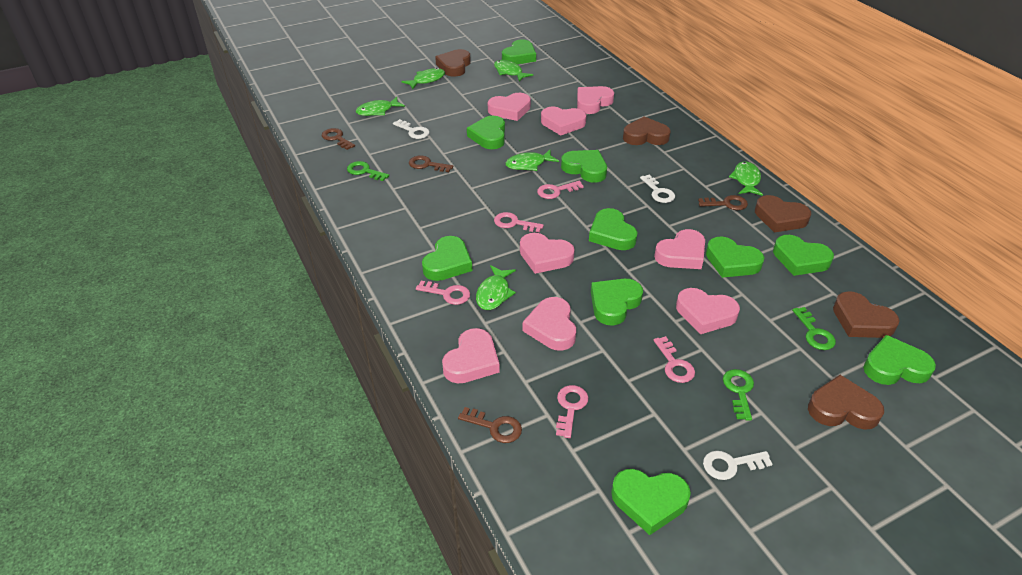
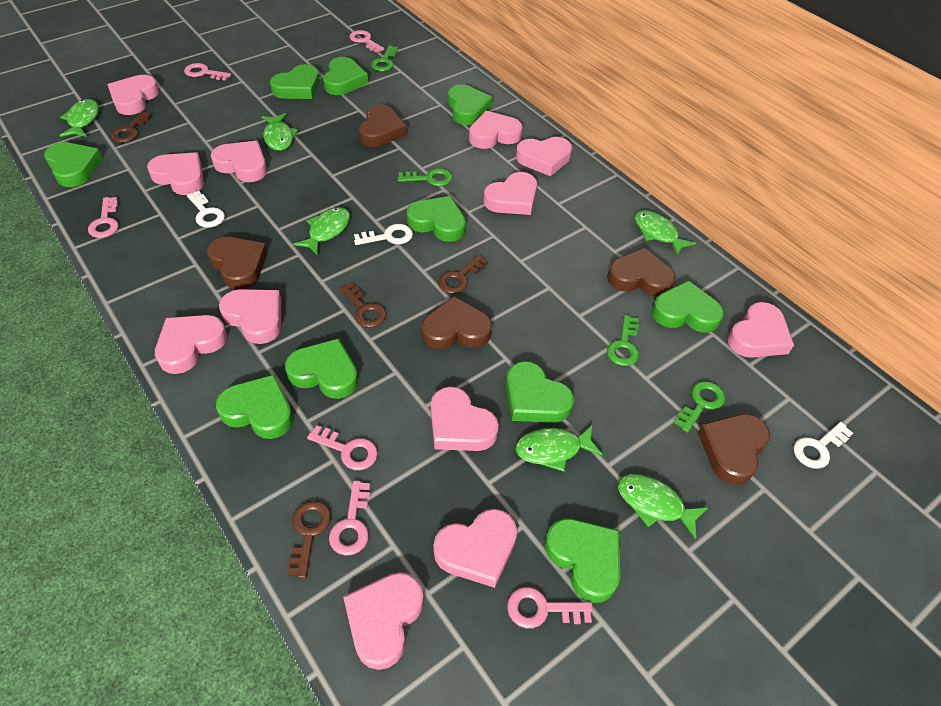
green key: [347,161,389,181] [723,369,754,421] [792,307,836,350] = 3 -> [371,45,398,71] [398,168,452,186] [607,315,639,366] [674,381,725,433] = 4
pink heart: [442,328,500,383] [488,93,531,121] [520,233,575,274] [523,297,576,351] [541,107,586,136] [577,86,614,114] [654,229,705,269] [676,288,740,334] = 8 -> [108,75,159,115] [147,152,204,195] [155,315,227,374] [211,141,267,182] [219,289,281,344] [343,572,424,670] [431,387,499,451] [433,509,517,588] [469,111,523,149] [483,172,537,215] [516,137,572,176] [728,302,794,358] = 12
pink key: [416,281,470,305] [494,212,544,233] [537,181,584,199] [556,385,589,438] [654,336,695,383] = 5 -> [88,197,119,238] [184,63,231,81] [307,425,378,470] [329,481,370,556] [350,30,384,53] [507,587,593,628] = 6

